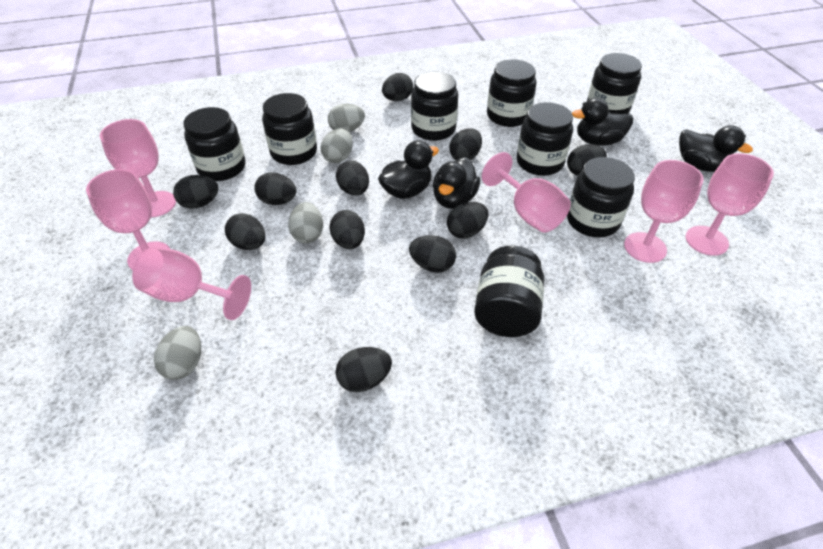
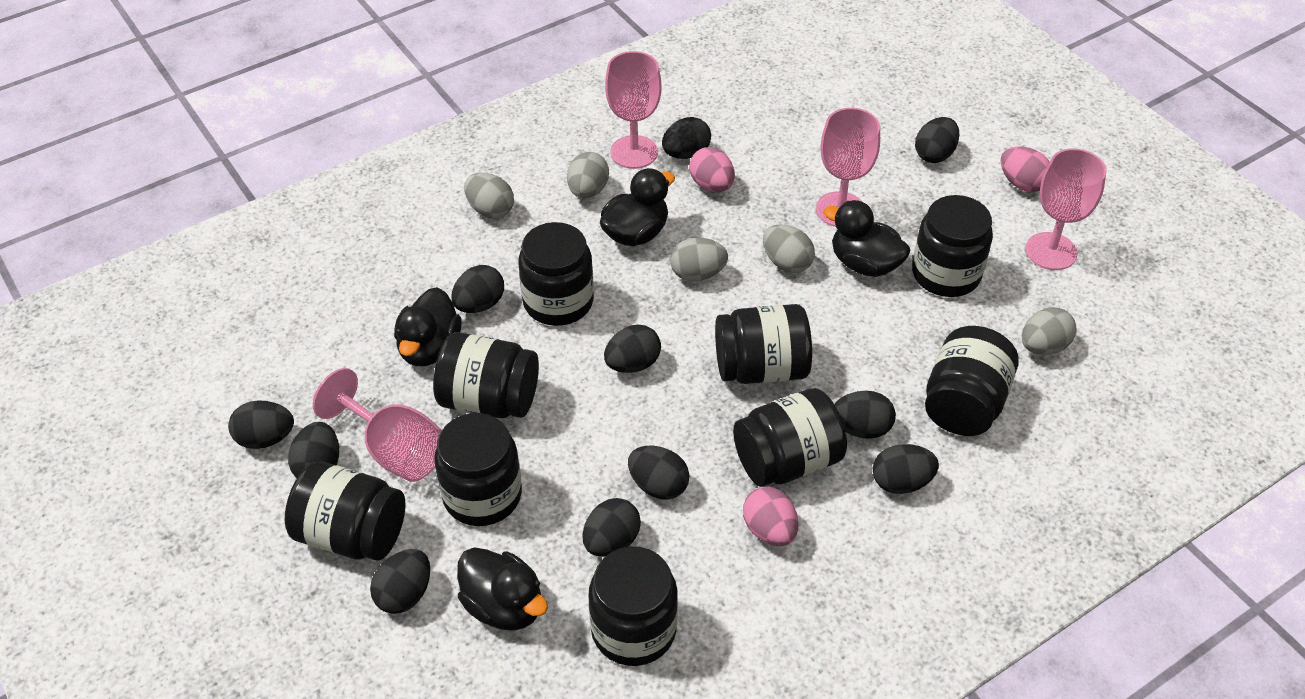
black jar: [183,107,246,181] [262,93,317,165] [411,72,458,141] [474,245,544,337] [487,59,536,127] [517,102,573,176] [567,157,635,237] [587,53,642,114] = 8 -> [285,462,405,561] [433,332,539,418] [434,413,522,526] [518,222,594,326] [588,546,678,666] [715,304,812,384] [733,388,847,487] [912,195,993,297] [925,326,1019,436] = 9
grey egg: [154,326,201,380] [288,202,323,244] [321,129,353,163] [328,104,365,132] = 4 -> [464,173,514,218] [567,152,609,198] [670,237,728,281] [763,224,815,273] [1022,307,1077,355] = 5
pink egg: none = 0 -> [689,147,735,192] [743,486,798,546] [1001,146,1049,192] = 3
pink goblet: [86,169,170,270] [100,119,176,217] [132,247,251,320] [482,152,571,233] [624,160,704,263] [686,153,774,256] = 6 -> [313,368,442,482] [605,51,661,169] [816,108,880,227] [1025,148,1107,270] = 4

